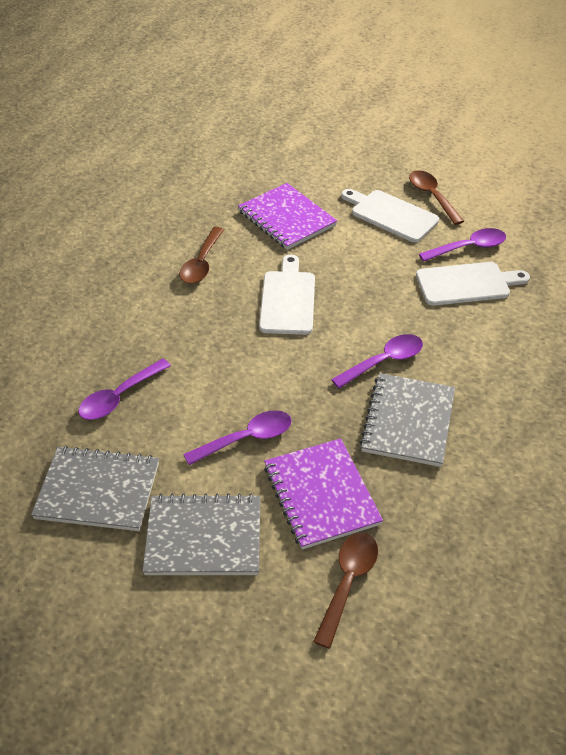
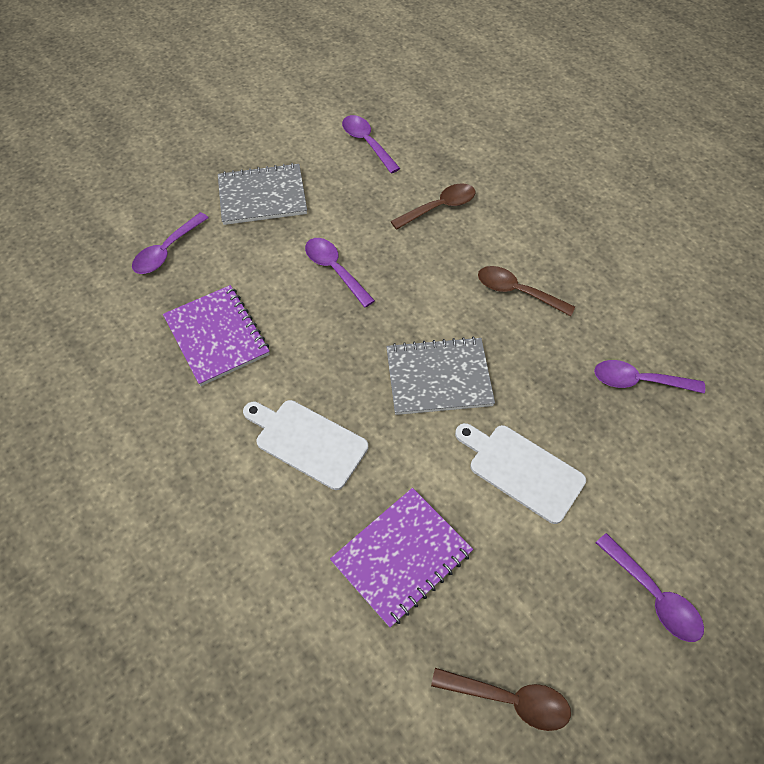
grey notebook: [31,446,159,531] [142,494,260,575] [360,373,455,467] = 3 -> [218,163,307,225] [386,337,495,415] = 2
purple spoon: [78,359,171,420] [183,410,292,465] [331,334,423,388] [419,228,506,262] = 4 -> [132,212,209,274] [305,238,375,308] [342,115,400,174] [594,360,705,394] [595,533,704,642] = 5
white cutting board: [259,255,315,335] [341,189,439,242] [416,262,530,306] = 3 -> [243,400,368,490] [455,423,586,524] = 2

